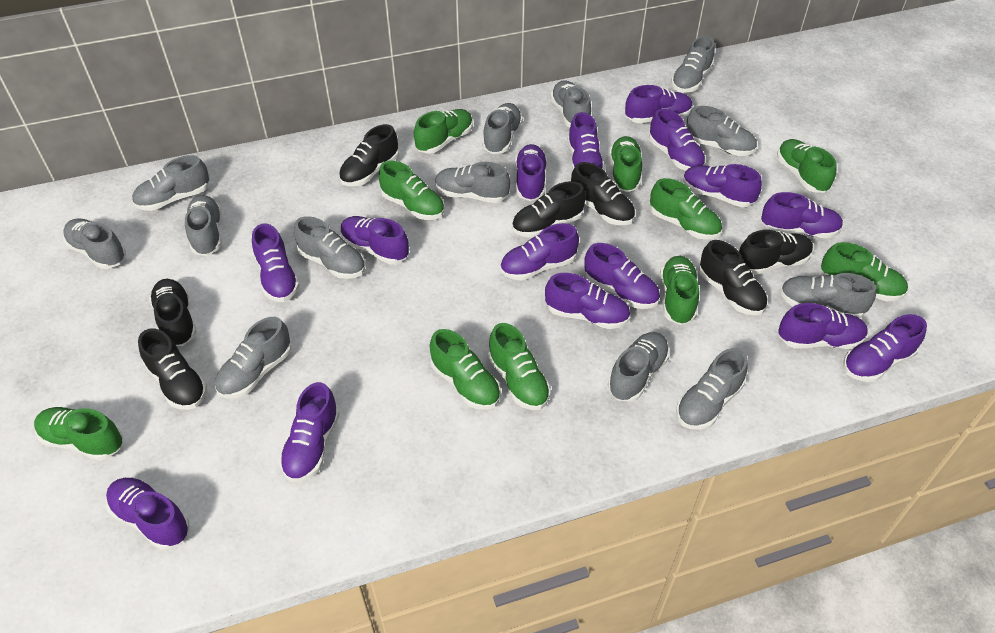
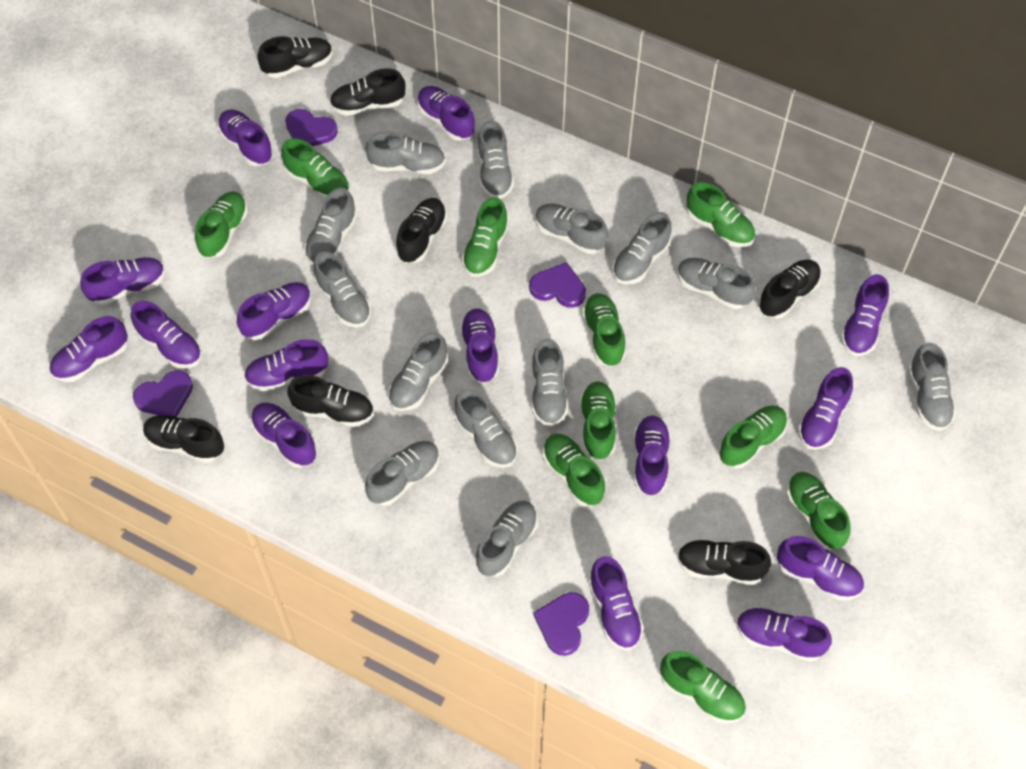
purple heart: none = 0 -> [133,370,193,417] [285,109,338,146] [529,262,586,308] [533,592,589,656] = 4

